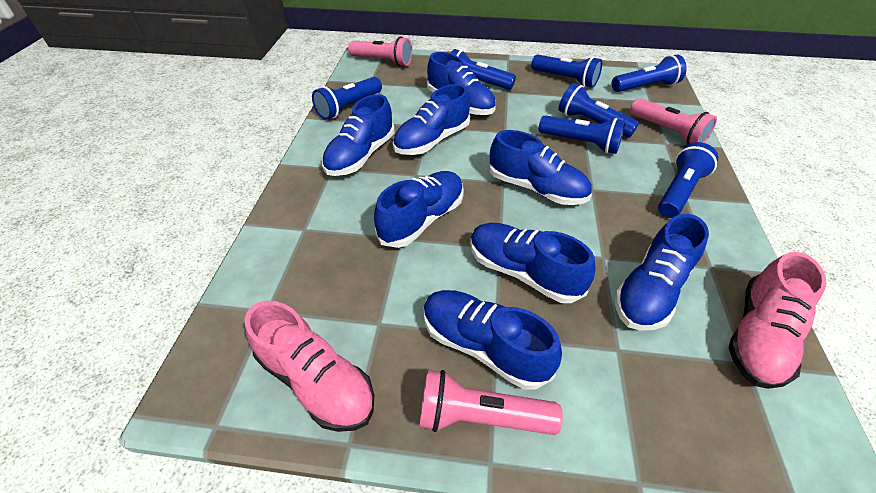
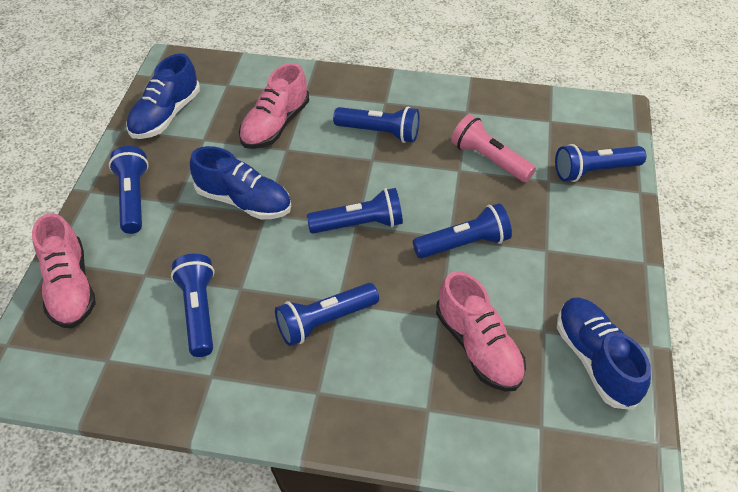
blue shoe: [322,94,395,176] [374,171,464,248] [393,84,470,155] [424,290,562,390] [427,52,496,115] [470,223,596,303] [489,130,592,205] [615,214,709,330] = 8 -> [126,54,200,139] [190,146,291,219] [557,297,651,410] = 3
pink flashlight: [348,36,412,66] [419,370,563,435] [630,99,717,145] = 3 -> [451,114,536,182] = 1
pink shoe: [245,301,374,432] [729,252,826,389] = 2 -> [32,213,96,328] [239,63,309,149] [436,271,526,391] = 3

